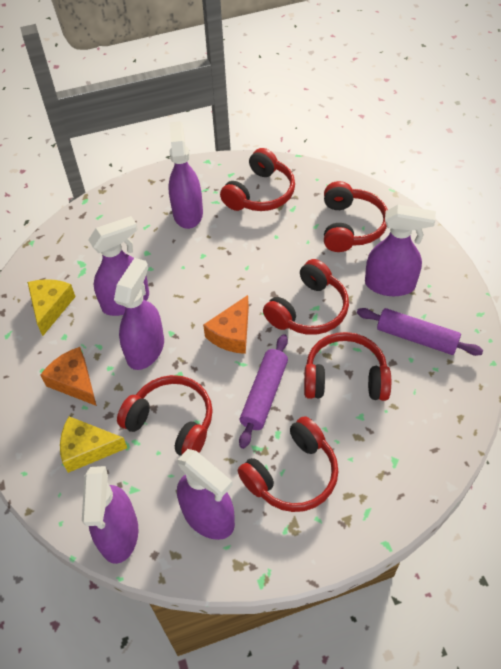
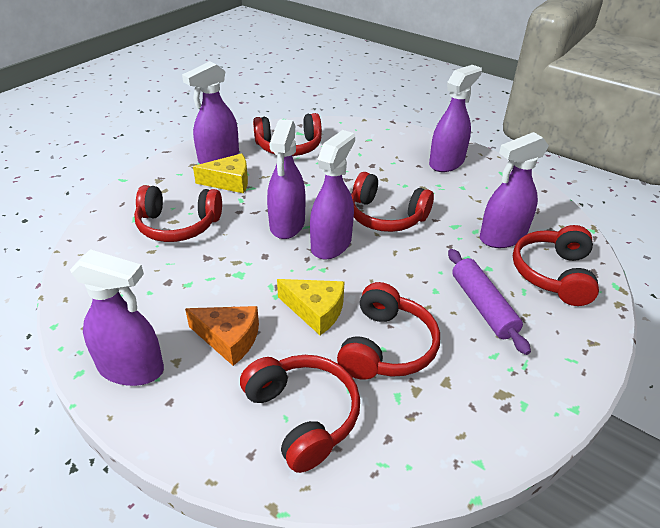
orange cheese: [40,347,97,406] [203,295,249,354] = 2 -> [185,306,259,366] = 1
purple rolling pin: [239,334,288,449] [357,308,483,356] = 2 -> [448,249,531,355] = 1

